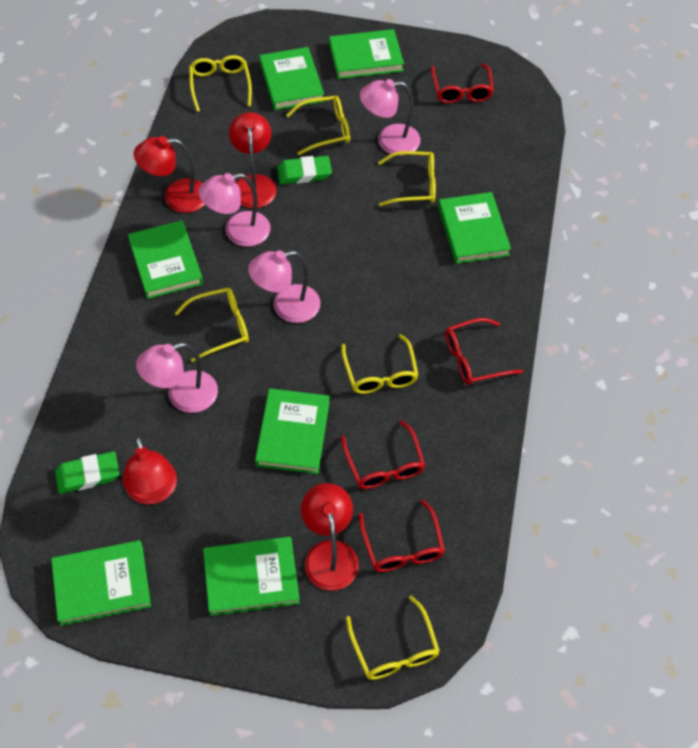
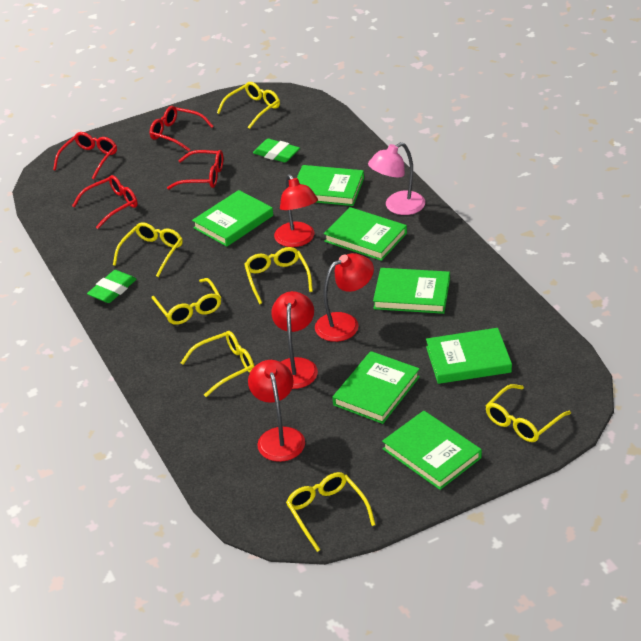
pink lamp: [136,343,218,413] [198,173,271,247] [248,250,320,323] [360,79,421,156] = 4 -> [368,142,425,215] = 1
yellow glasses: [175,288,249,362] [189,55,252,112] [286,96,350,155] [341,334,418,394] [346,595,440,680] [378,151,436,206] = 6 -> [113,222,183,277] [152,278,221,325] [181,331,255,397] [217,82,280,129] [244,247,313,304] [286,472,376,552] [485,384,571,442] = 7

